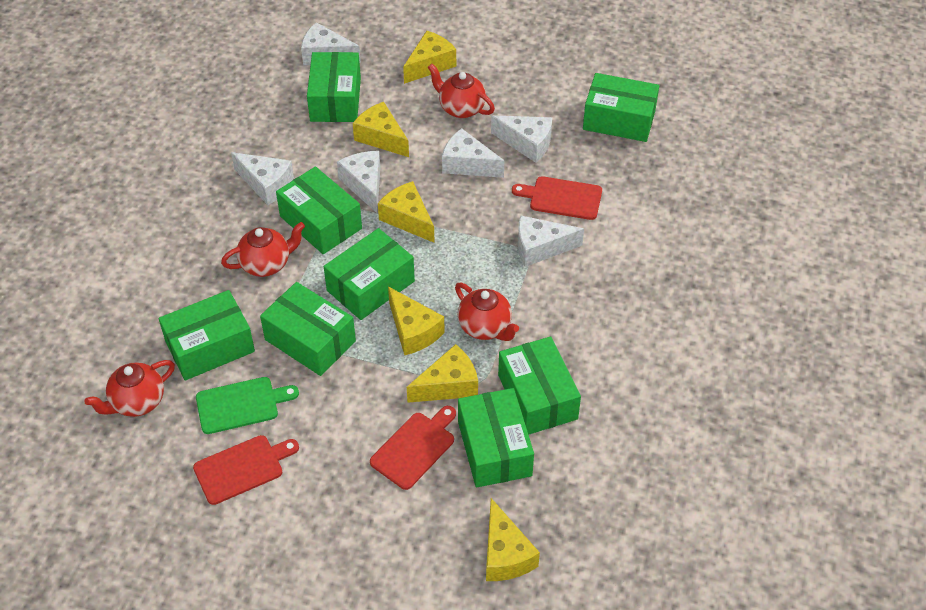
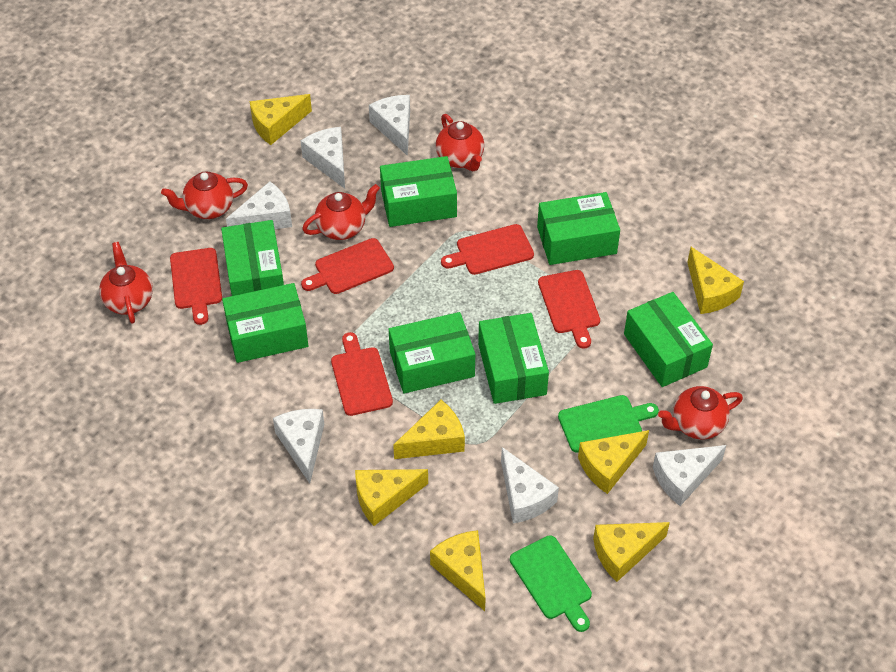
green box: [158,290,255,381] [260,282,356,376] [276,166,362,254] [307,52,361,122] [324,228,415,320] [458,388,534,488] [498,336,581,435] [583,73,659,142] = 8 -> [221,220,284,296] [222,283,308,363] [380,156,457,227] [389,312,475,394] [478,313,549,404] [537,192,620,265] [624,292,713,387] = 7
green cutting board: [196,377,299,434] = 1 -> [510,535,592,632] [558,395,659,453] = 2
red cutting board: [193,435,299,505] [370,406,456,490] [512,176,602,220] = 3 -> [170,248,222,325] [301,238,394,294] [331,332,393,416] [441,224,534,275] [538,270,600,349] = 5
red teapot: [84,360,175,417] [221,222,305,277] [428,64,495,118] [455,283,519,341] = 4 -> [99,242,153,323] [161,171,248,219] [302,184,380,240] [435,114,484,171] [658,386,743,440] = 5
yellow cheese: [353,102,409,157] [378,181,435,243] [388,287,445,355] [403,31,456,84] [407,344,478,403] [486,498,540,581] = 6 -> [250,94,312,145] [355,469,428,526] [393,400,465,459] [430,530,486,611] [578,430,649,494] [593,522,670,582] [687,247,744,314] = 7

